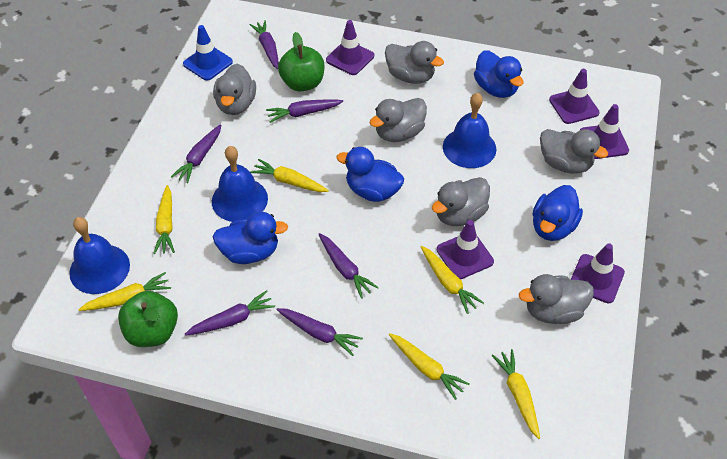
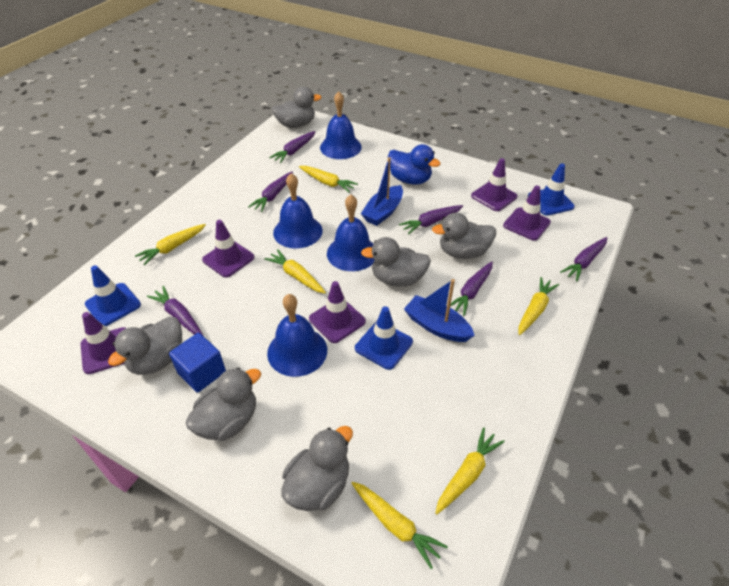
blue bell: [69,217,130,294] [212,146,268,222] [443,93,496,168] = 3 -> [267,294,327,377] [273,173,323,249] [320,91,362,159] [327,195,374,271] = 4
blue boat: none = 0 -> [361,157,403,226] [404,279,475,342] = 2
blue cube: none = 0 -> [169,333,226,393] = 1
blue duck: [213,211,288,264] [336,147,404,202] [474,50,524,98] [533,185,583,241] = 4 -> [388,144,441,185] = 1
blue traffic cone: [183,25,233,81] = 1 -> [85,265,141,326] [355,306,413,370] [528,163,575,216] = 3
green apple: [118,291,178,347] [278,32,324,91] = 2 -> none = 0

